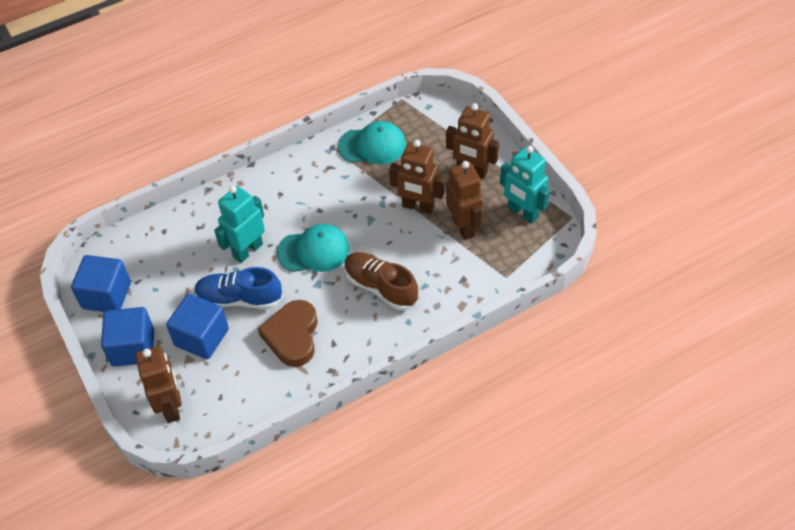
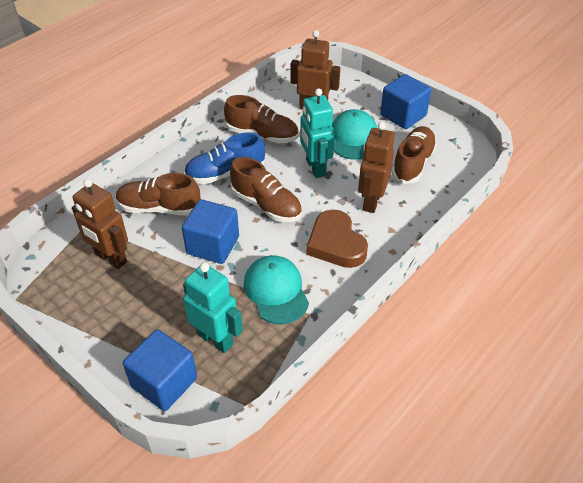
brown robot: [136,346,182,423] [389,140,444,214] [446,103,499,179] [446,161,483,240] = 4 -> [72,179,128,269] [291,30,340,109] [358,122,395,213] = 3
brown shoe: [344,252,419,311] = 1 -> [116,173,200,216] [224,95,299,143] [230,157,302,222] [392,126,437,184] = 4

